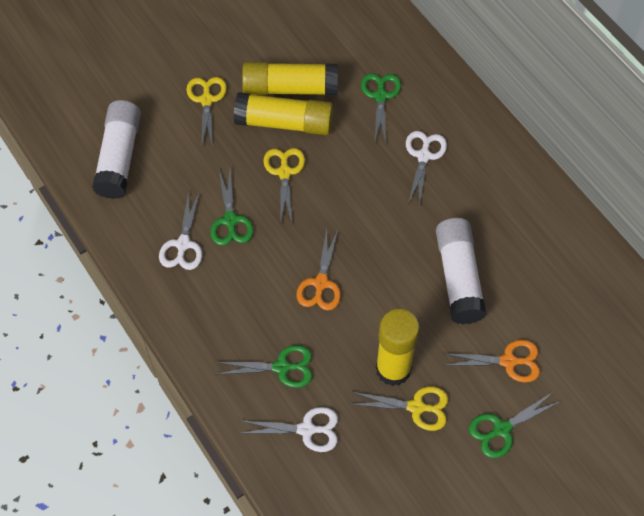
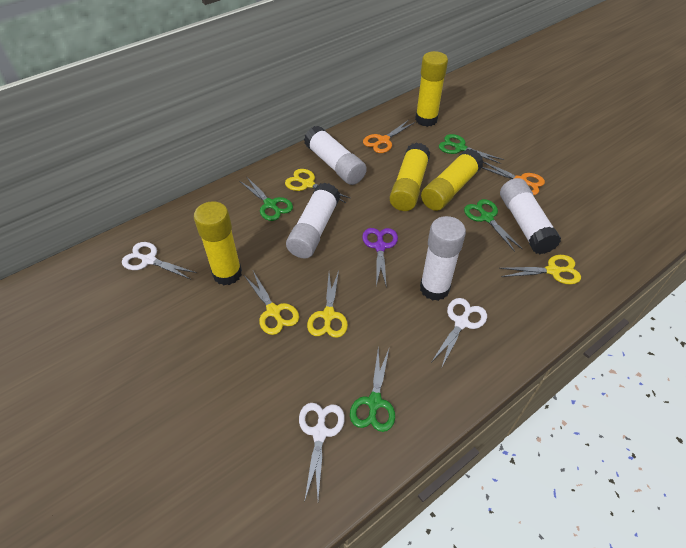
purple scissors: none = 0 -> [362,228,398,288] = 1
white glue stick: [92,100,141,199] [436,218,487,324] = 2 -> [286,182,340,258] [304,126,367,185] [420,216,466,301] [500,178,561,254] = 4
yellow glue stick: [234,92,333,135] [242,62,338,96] [376,309,420,386] = 3 -> [194,201,242,285] [389,142,430,211] [415,51,448,127] [421,149,484,211] = 4
yellow scissors: [186,77,227,148] [263,148,305,225] [349,386,448,431] = 3 -> [244,271,299,335] [285,169,350,203] [307,271,348,338] [499,255,581,285] = 4

